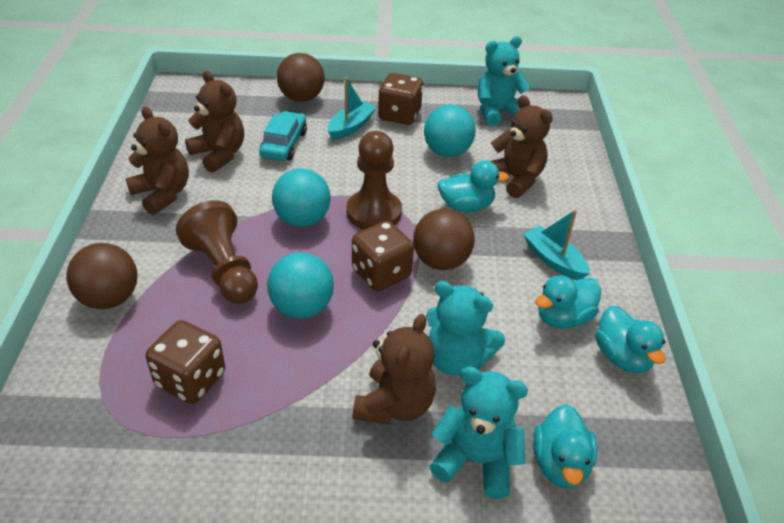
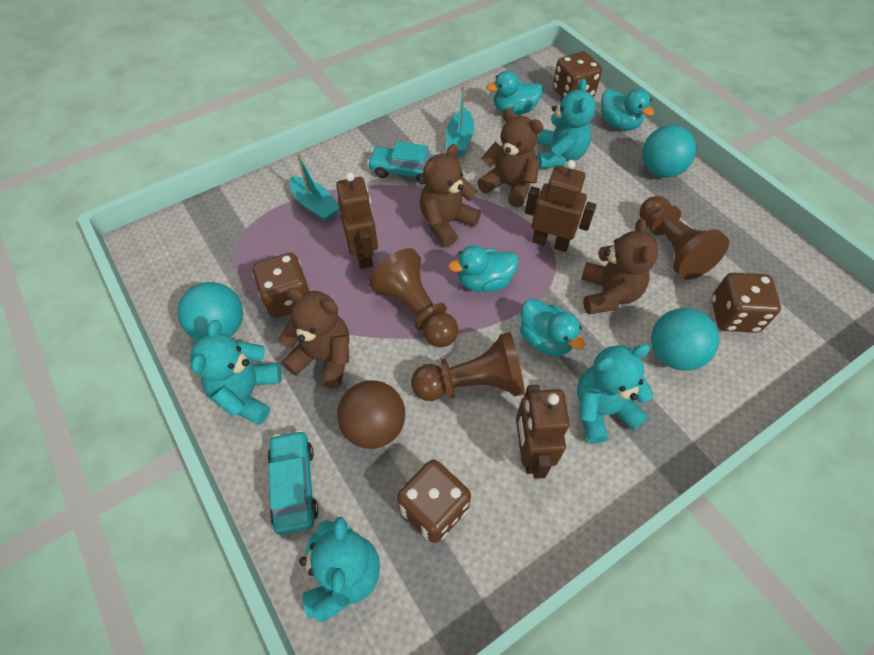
brown ball: [66,243,137,309] [277,53,325,102] [413,209,475,270] = 3 -> [337,380,405,449] = 1
brown dice: [146,320,225,404] [352,221,414,291] [378,73,423,125] = 3 -> [253,253,310,318] [397,459,471,543] [553,51,602,97] [711,273,781,333] = 4
brown pawn: [176,200,258,304] [347,131,402,230] = 2 -> [369,248,458,347] [411,332,525,401] [640,196,729,280] = 3
brown robot: none = 0 -> [336,172,378,269] [516,385,570,479] [525,160,596,252] = 3
turquoise car: [259,111,307,161] = 1 -> [267,430,319,535] [367,141,435,184] = 2
turquoise teddy bear: [426,281,505,376] [429,367,528,499] [478,36,531,126] = 3 -> [190,320,282,425] [299,517,380,622] [537,78,596,169] [577,344,653,444] = 4

